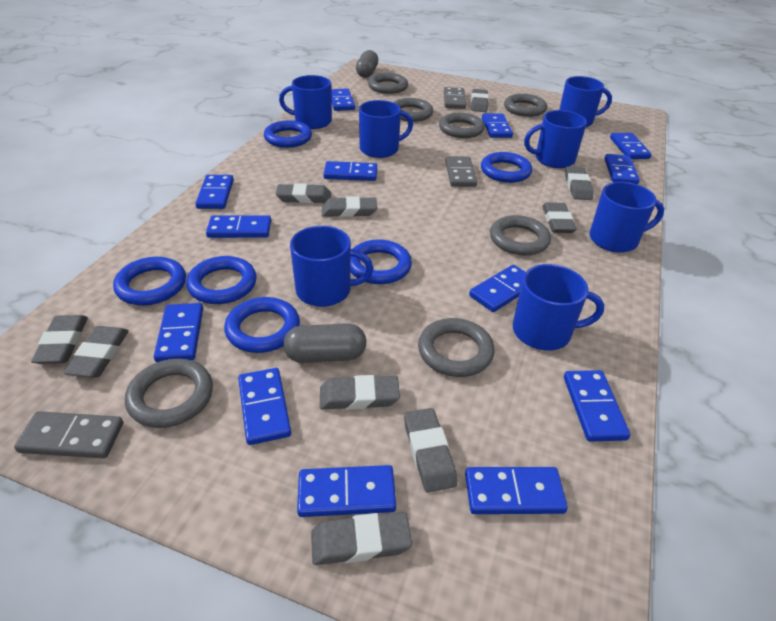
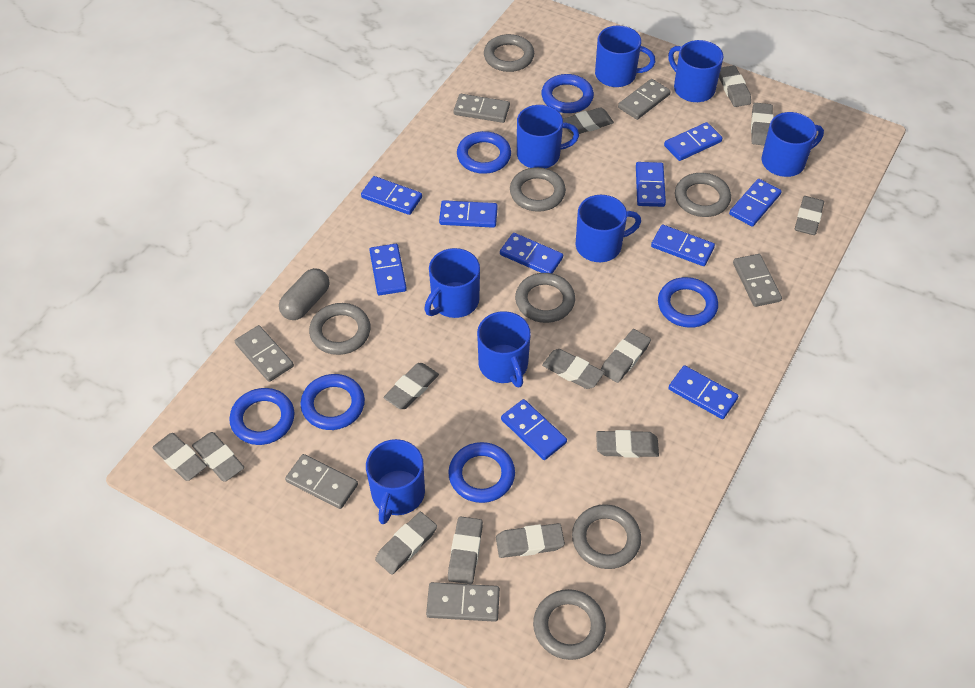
blue domino: [154,303,203,362] [196,175,234,209] [206,215,271,238] [238,368,291,445] [297,465,396,517] [323,161,377,181] [331,88,355,111] [465,467,568,514] [469,265,525,312] [482,114,513,138] [564,370,630,442] [604,154,640,184] [610,133,652,159] = 13 -> [361,176,422,215] [369,244,407,295] [439,200,498,228] [500,233,563,274] [501,399,567,460] [636,162,666,207] [651,225,715,266] [664,122,723,161] [669,365,738,419] [729,179,782,227] = 10
blue mug: [279,75,332,129] [290,226,373,307] [359,100,413,158] [513,264,604,350] [524,110,587,168] [559,76,612,127] [589,182,664,252] = 7 -> [366,439,425,524] [425,248,480,318] [477,311,531,387] [517,105,579,168] [576,195,641,262] [595,25,655,87] [668,40,723,102] [762,112,824,177] = 8
grey capsule: [283,323,366,363] [356,50,378,78] = 2 -> [279,268,329,320] = 1
grey domino: [14,411,123,458] [444,87,466,109] [445,156,477,187] = 3 -> [235,325,294,382] [285,454,358,509] [426,582,500,622] [453,94,510,123] [618,79,671,120] [733,254,782,307] = 6
grey eraser: [31,315,88,364] [64,326,129,378] [276,183,331,203] [311,512,412,565] [320,375,400,410] [322,197,377,217] [404,408,457,493] [471,89,489,112] [542,202,577,233] [565,166,594,200] = 10 -> [153,433,207,481] [192,432,244,482] [375,512,437,575] [384,363,439,409] [448,516,483,584] [496,523,565,558] [542,349,604,389] [563,107,614,135] [596,430,659,458] [601,329,651,383] [719,65,751,107] [751,103,774,145] [795,196,824,235] = 13

